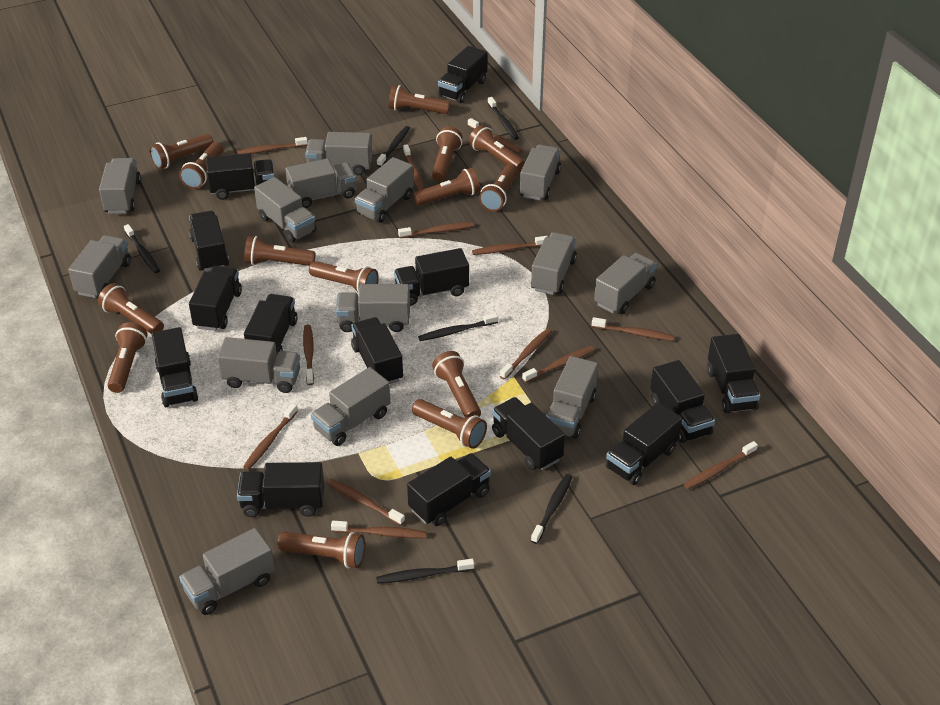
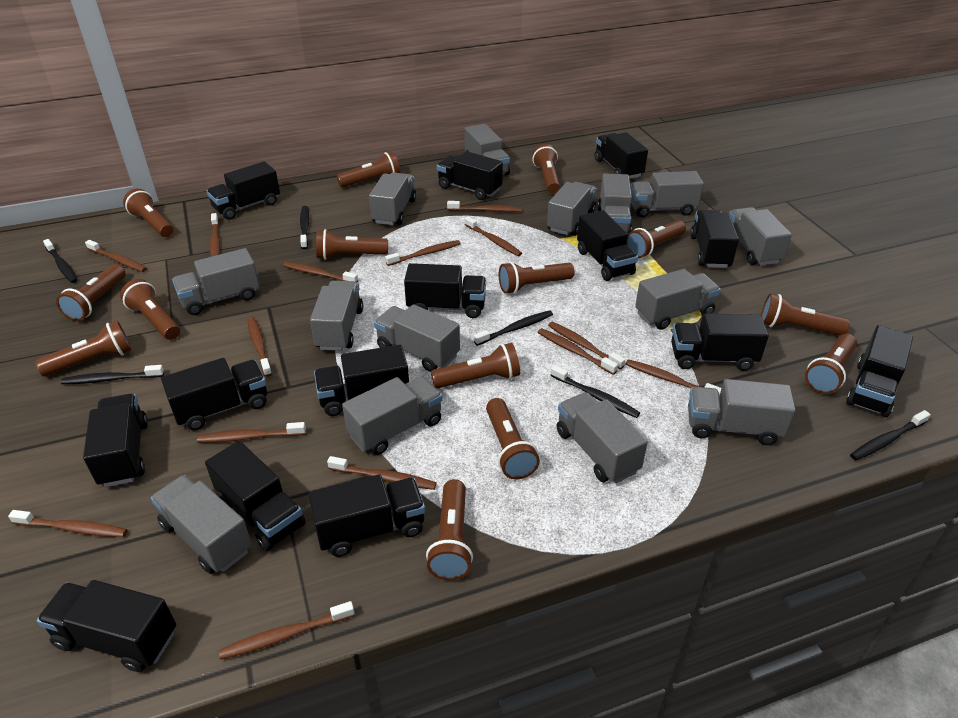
brown toothbrush: [237,137,308,154] [243,403,298,470] [303,325,314,385] [327,479,405,525] [331,521,427,538] [398,222,474,238] [403,144,424,190] [468,118,522,153] [472,236,548,255] [500,328,552,379] [522,346,595,383] [592,317,674,341] [684,441,758,489] = 13 -> [8,510,127,537] [85,240,147,272] [197,422,306,443] [210,213,220,257] [219,601,354,660] [247,317,272,377] [283,262,358,283] [327,456,437,490] [385,240,461,266] [447,201,522,212] [465,217,522,256] [538,328,618,375] [548,322,625,369] [625,359,721,395] = 14

